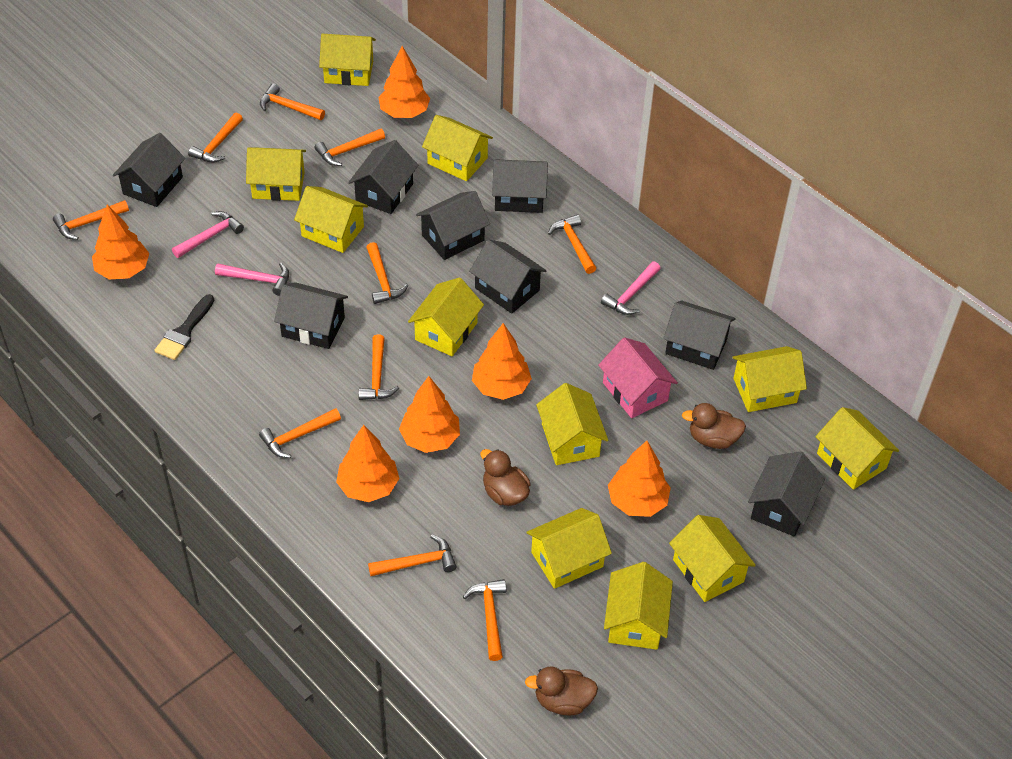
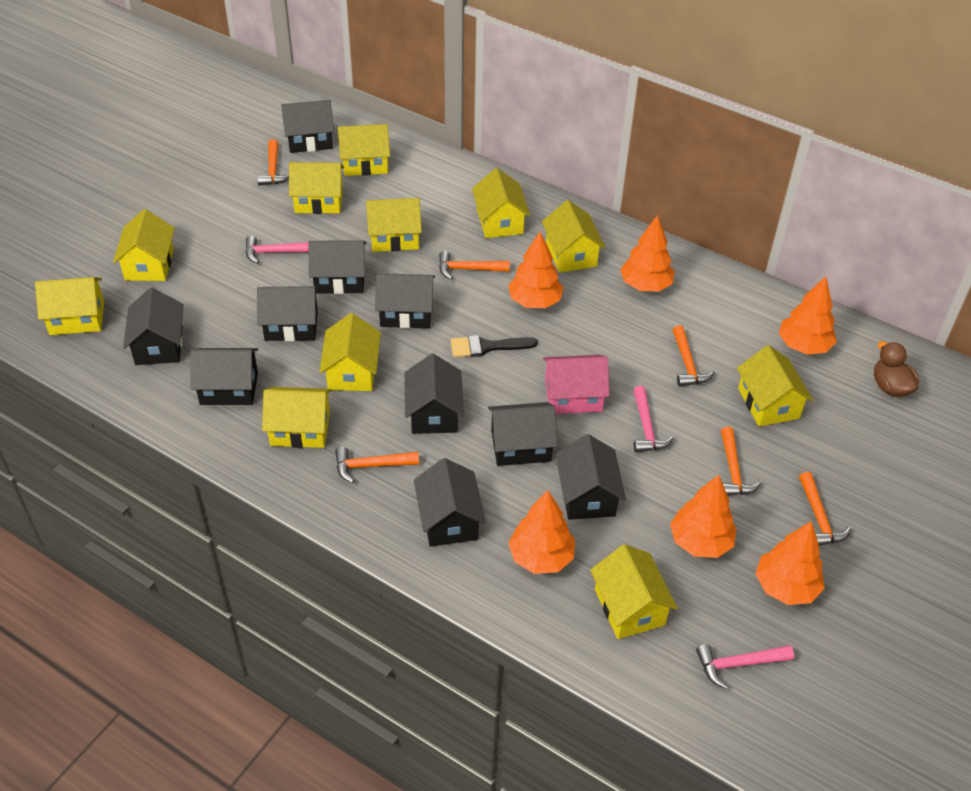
black house: [113,133,185,207] [274,282,348,349] [348,140,419,214] [416,191,490,260] [469,240,547,314] [492,159,548,213] [663,300,735,370] [748,451,825,536] = 8 -> [123,288,184,365] [191,348,258,405] [257,286,319,341] [281,100,334,153] [308,240,366,294] [375,273,435,328] [404,354,464,434] [414,458,486,547] [488,402,558,466] [556,434,626,520] = 10
brown duck: [481,449,531,506] [525,666,598,715] [682,403,746,449] = 3 -> [874,341,919,397] = 1
orange hammer: [53,200,129,240] [188,113,243,163] [259,408,341,458] [260,83,325,120] [315,129,385,166] [359,335,399,400] [366,242,408,304] [368,535,457,576] [463,579,506,661] [548,214,596,274] = 10 -> [257,139,289,186] [335,447,419,483] [439,251,510,280] [673,325,715,387] [721,427,762,496] [799,472,851,546] = 6

